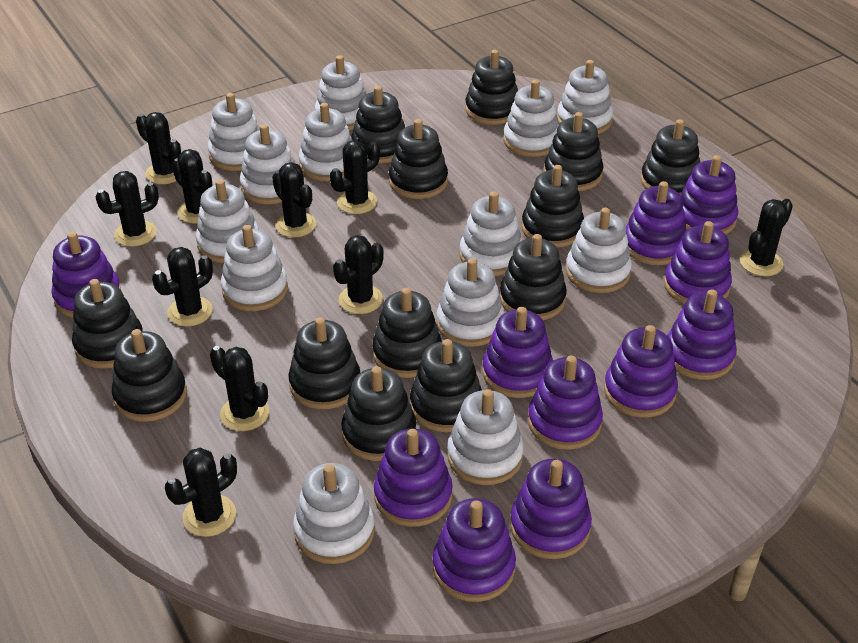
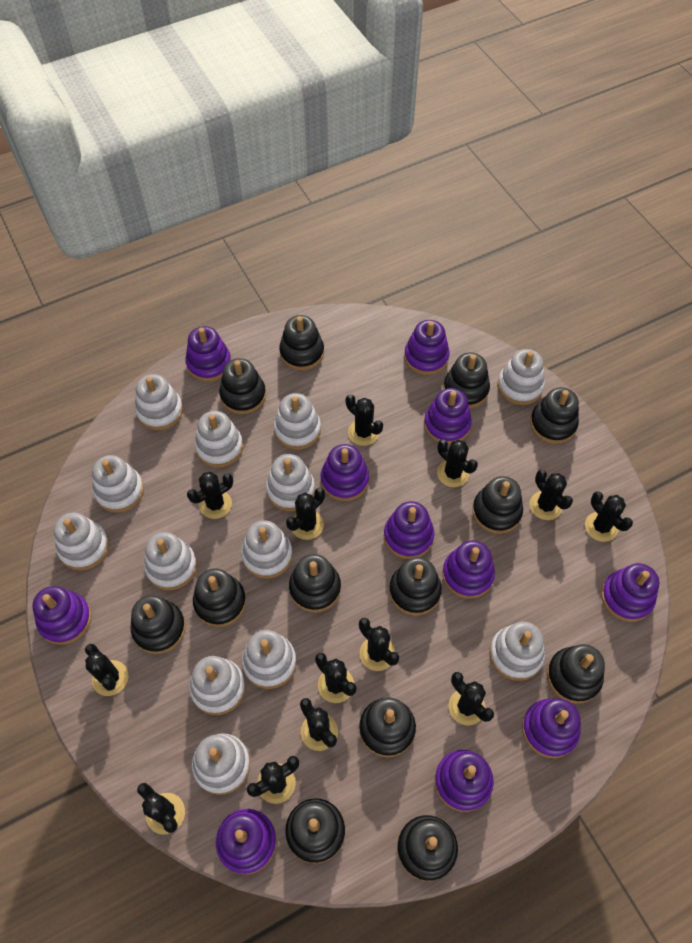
black cactus: [95,171,159,247] [136,112,181,184] [152,247,213,327] [165,448,237,537] [172,149,212,224] [210,346,269,431] [272,162,316,237] [330,140,380,214] [333,235,384,314] [740,199,793,276] = 10 -> [85,644,128,696] [137,783,185,835] [187,472,233,519] [247,756,299,804] [286,488,325,540] [300,698,338,751] [315,653,357,703] [346,394,383,446] [359,618,399,671] [437,440,478,487] [449,672,494,726] [530,470,573,520] [585,491,633,542] = 13

